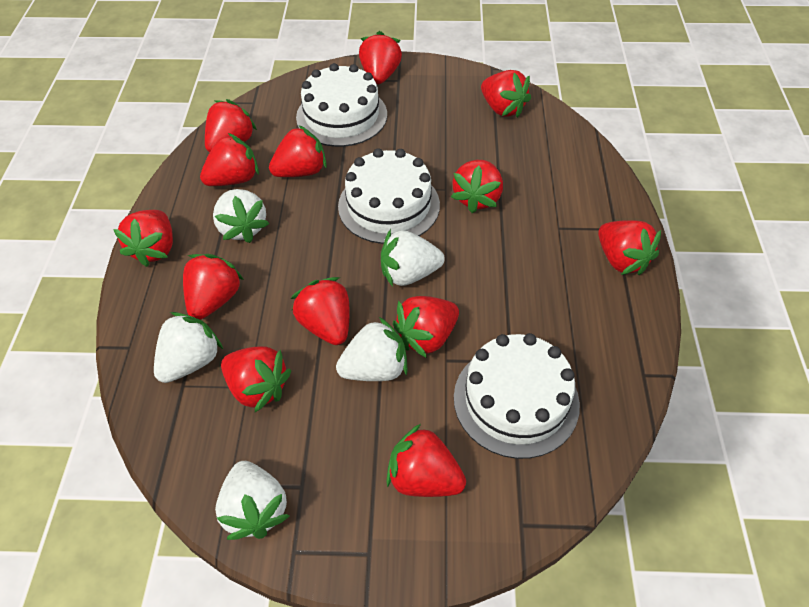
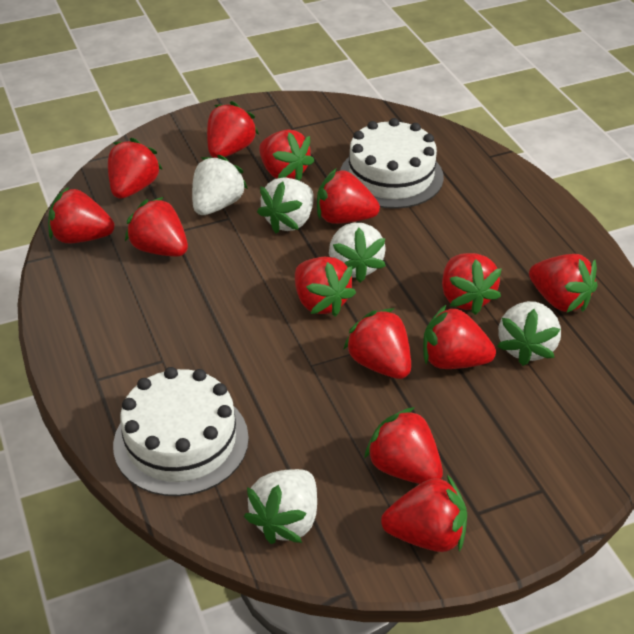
white cake: [296,63,387,147] [338,148,440,244] [454,333,580,459] = 3 -> [113,367,249,496] [340,118,444,209] = 2

